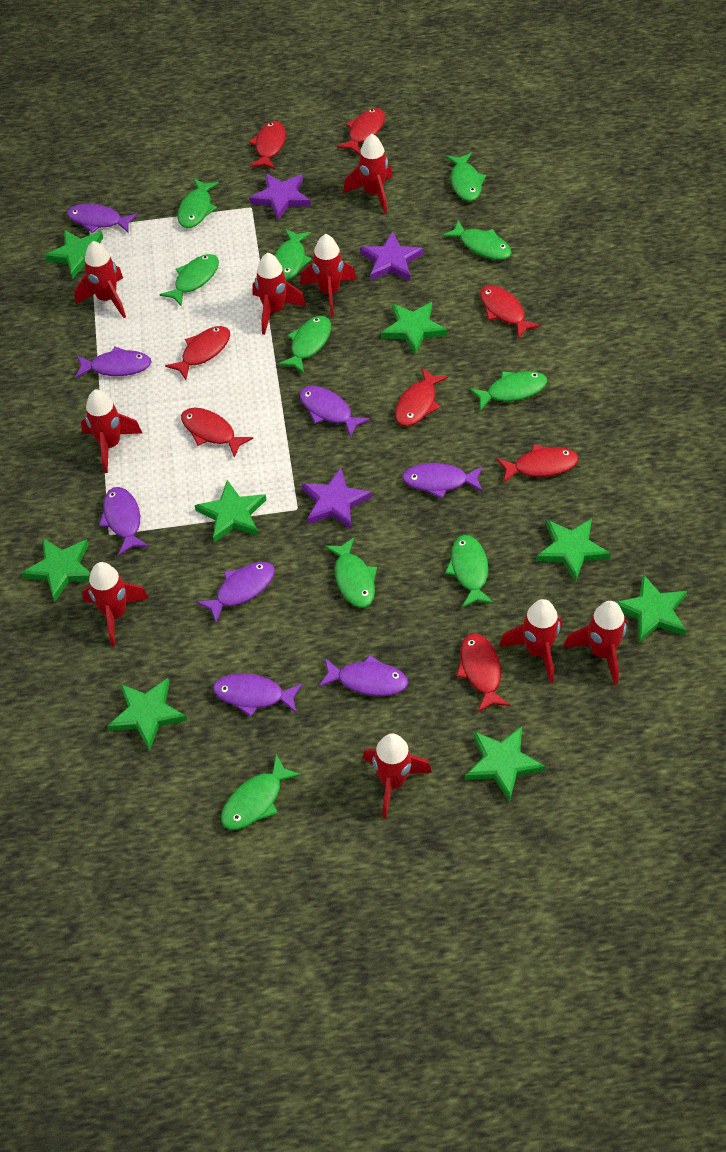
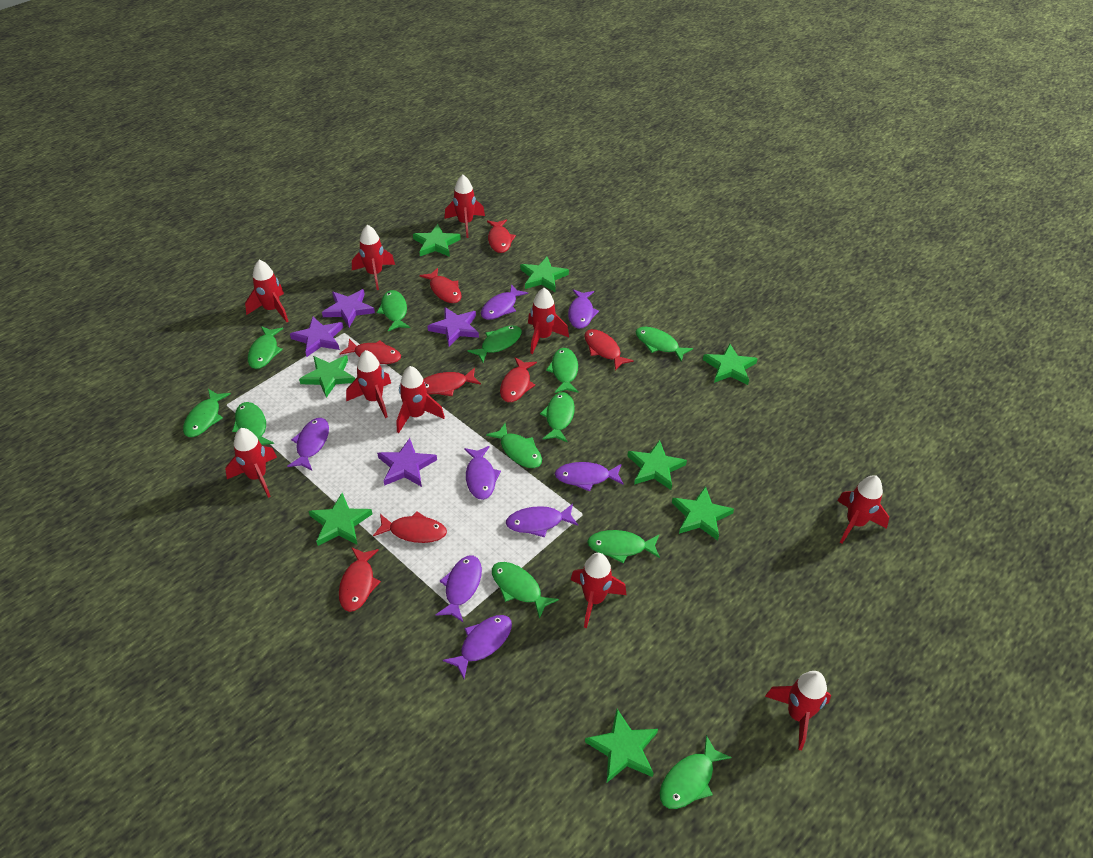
green fish: [159,254,219,306] [178,179,219,228] [221,754,301,830] [274,229,312,281] [278,316,331,374] [324,538,377,608] [443,220,512,260] [445,535,494,608] [446,153,486,201] [469,371,547,411] = 10 -> [183,389,231,437] [232,402,274,445] [248,326,283,369] [377,290,410,331] [467,326,522,363] [486,423,542,468] [492,562,559,619] [540,392,575,443] [546,348,579,393] [587,530,660,563] [636,327,693,361] [660,735,732,809] = 12
purple star: [249,173,311,220] [302,468,372,530] [360,232,424,281] = 3 -> [290,317,343,357] [322,289,375,327] [377,438,437,487] [427,307,479,347] = 4
red rocket: [74,241,126,318] [81,390,142,473] [82,562,149,647] [252,253,306,335] [300,234,357,317] [343,134,393,214] [363,733,432,819] [499,599,562,683] [563,601,627,685] = 9 -> [225,428,277,498] [245,260,289,322] [346,350,391,418] [352,225,395,290] [397,366,445,433] [444,175,485,238] [528,288,569,354] [571,553,626,628] [765,671,831,750] [837,475,889,544] = 10

